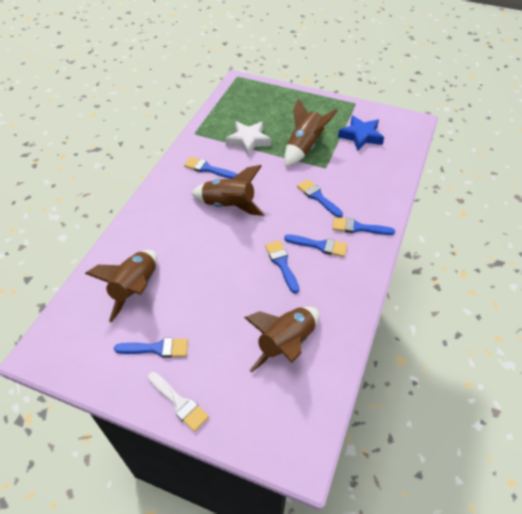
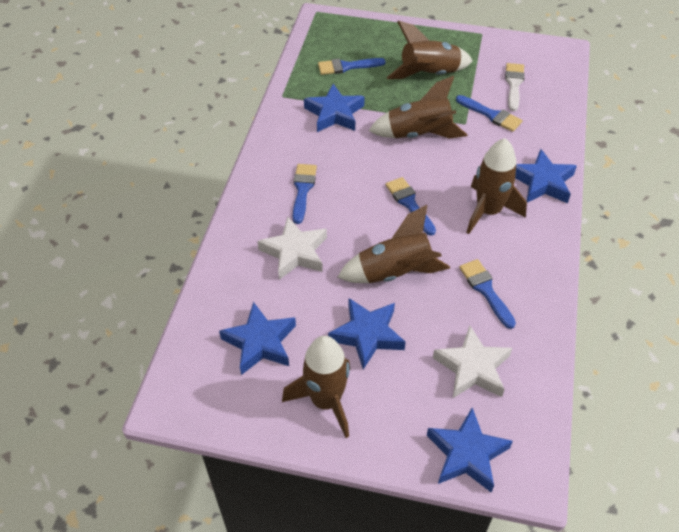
blue brush: [114,338,188,358] [184,157,237,179] [265,240,299,294] [284,234,348,257] [297,179,343,218] [333,217,395,235] = 6 -> [293,164,317,224] [318,58,386,75] [386,177,436,236] [456,95,522,132] [459,259,516,329] = 5
blue star: [338,115,384,151] = 1 -> [219,302,296,375] [304,84,365,132] [328,298,406,370] [427,408,513,492] [515,149,577,203] = 5
brown rocket: [85,250,157,323] [191,165,265,216] [244,307,319,373] [285,98,338,167] = 4 -> [282,336,350,438] [337,205,450,283] [369,76,467,139] [387,21,473,79] [466,138,527,234] = 5
white star: [225,121,271,156] = 1 -> [257,216,327,280] [433,325,512,398] = 2

